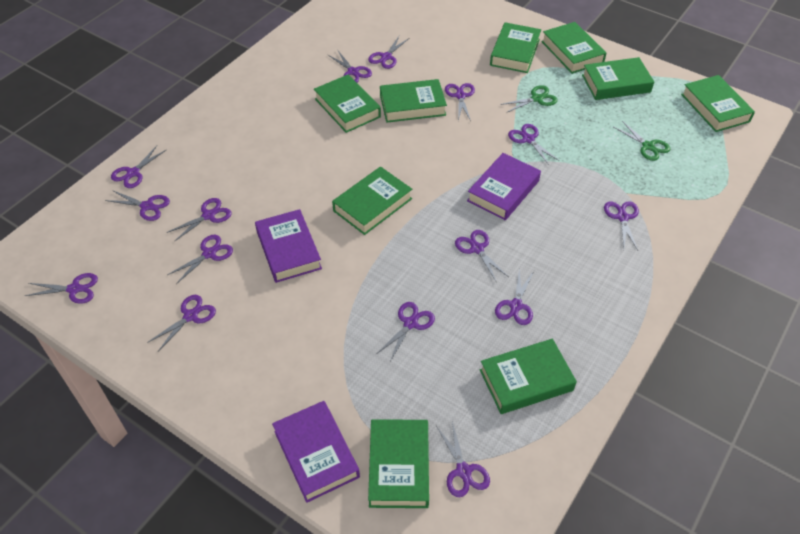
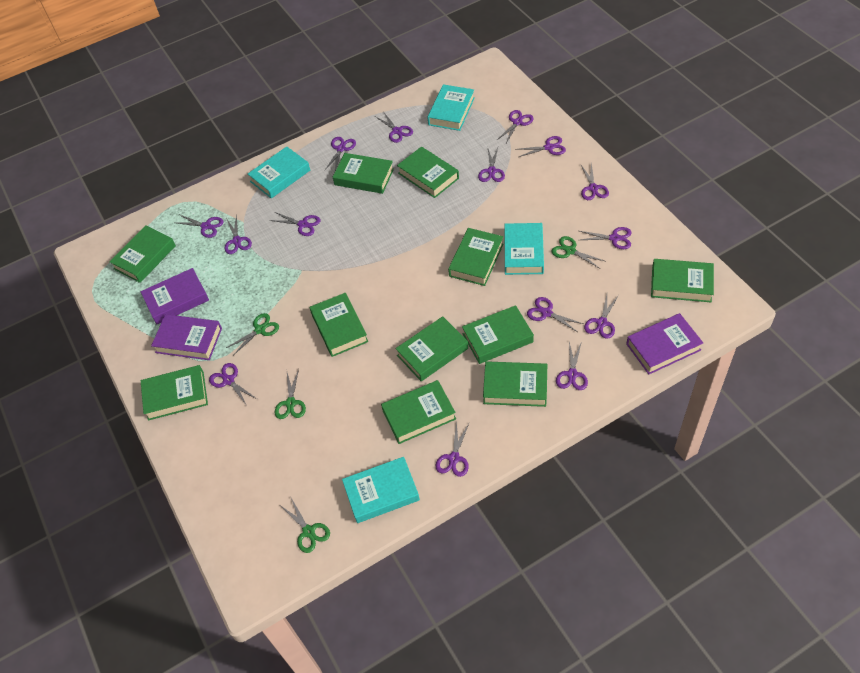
green book: [314,75,381,133] [332,167,412,235] [368,419,429,508] [380,79,447,122] [480,339,577,414] [490,22,541,73] [541,22,607,74] [582,57,654,100] [681,75,755,132] = 9 -> [109,225,176,283] [141,365,208,421] [310,293,368,357] [333,153,394,194] [381,380,456,444] [396,316,468,381] [397,146,459,198] [448,228,503,286] [462,305,534,364] [483,361,547,407] [651,259,714,302] = 11
green scissors: [500,85,558,113] [614,121,670,161] = 2 -> [226,313,279,355] [275,369,306,419] [280,496,330,553] [552,236,604,269] = 4
turquoise book: none = 0 -> [248,146,310,198] [342,457,420,523] [427,84,475,131] [505,223,544,275] = 4

